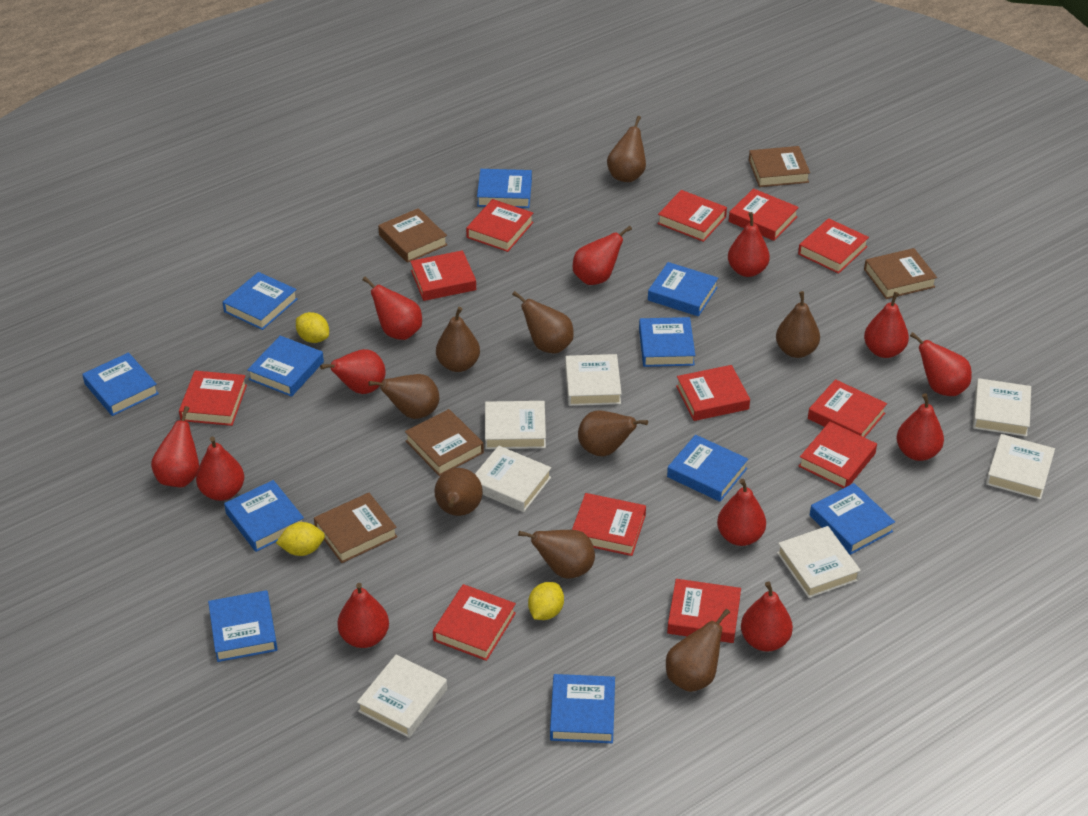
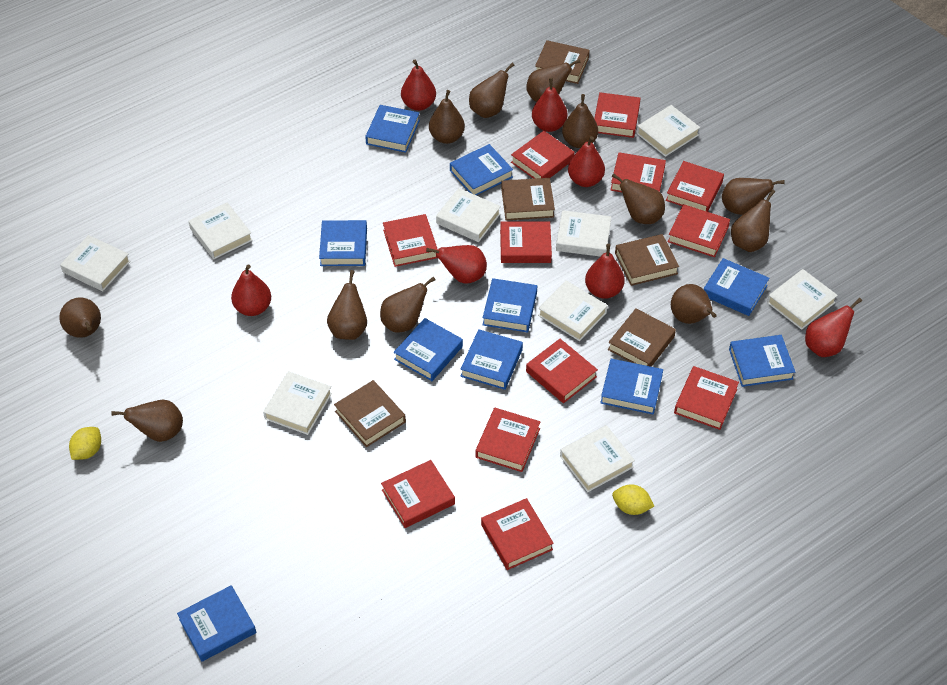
blue book: [82,352,159,416] [208,590,278,662] [223,272,298,330] [224,480,304,552] [247,336,324,397] [477,169,532,208] [550,674,615,743] [639,317,695,367] [648,262,718,316] [667,435,748,502] [810,483,895,555] = 11 -> [177,585,256,661] [319,220,367,266] [365,105,420,153] [394,318,463,381] [450,144,513,195] [460,329,523,390] [483,278,537,333] [600,359,663,415] [704,258,769,316] [729,335,795,387] = 10
brown pear: [368,374,439,419] [435,468,483,516] [436,307,480,372] [512,291,574,353] [518,530,595,579] [578,410,648,457] [607,116,646,182] [666,609,730,692] [776,291,820,358] = 9 -> [59,298,101,338] [111,400,183,442] [327,270,367,340] [380,276,436,333] [429,90,465,144] [469,63,514,118] [526,59,581,102] [562,94,598,148] [612,173,665,224] [671,284,717,324] [722,178,785,215] [731,189,775,252] = 12
red pear: [151,406,199,488] [196,437,244,501] [320,349,386,394] [337,583,389,648] [362,277,422,340] [573,226,632,285] [717,479,766,546] [728,212,770,277] [741,582,793,651] [864,292,909,358] [896,393,944,461] [910,332,972,396] = 12 -> [231,265,271,316] [401,60,436,111] [426,245,487,283] [532,78,567,132] [568,136,605,187] [585,244,625,299] [805,298,862,357] = 7
white book: [357,654,447,738] [475,446,551,512] [485,401,546,449] [565,354,622,406] [777,526,861,598] [973,378,1031,437] [986,434,1055,500] = 7 -> [60,235,131,291] [188,202,253,259] [263,371,332,435] [436,188,501,242] [538,281,608,341] [556,210,611,257] [560,425,635,492] [637,105,700,157] [767,269,838,330] = 9
yellow lemon: [276,522,325,556] [296,312,329,343] [528,582,564,620] = 3 -> [69,427,101,460] [612,484,654,515] = 2

